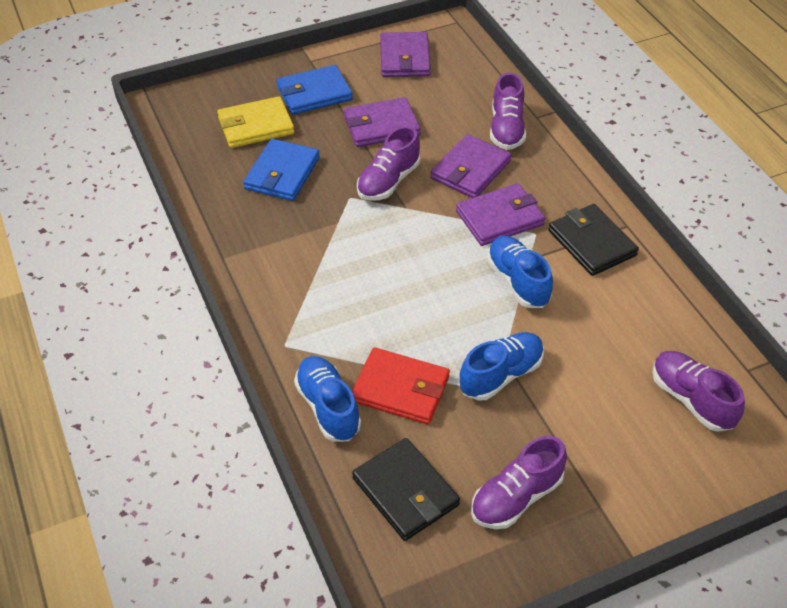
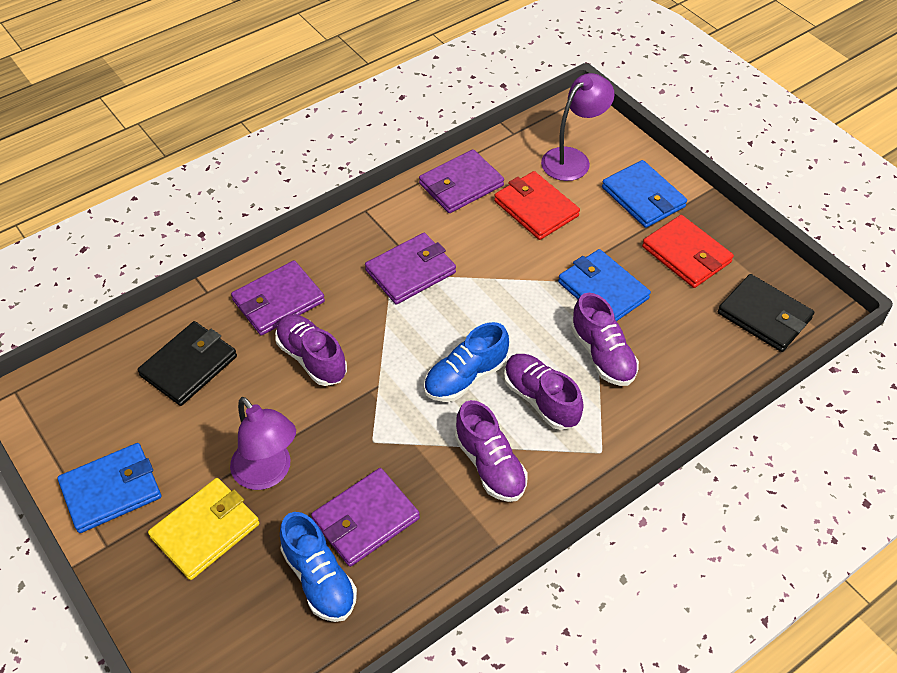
blue shoe: [294,356,361,441] [459,332,544,401] [487,236,553,308] = 3 -> [280,512,357,622] [424,322,509,402] = 2
blue wallet: [243,139,320,201] [276,65,353,115] = 2 -> [58,443,161,533] [558,249,651,321] [602,160,687,228] = 3
purple lamp: none = 0 -> [230,397,296,490] [541,73,614,181] = 2
red wallet: [352,347,450,424] = 1 -> [494,171,580,240] [642,215,734,288] = 2

